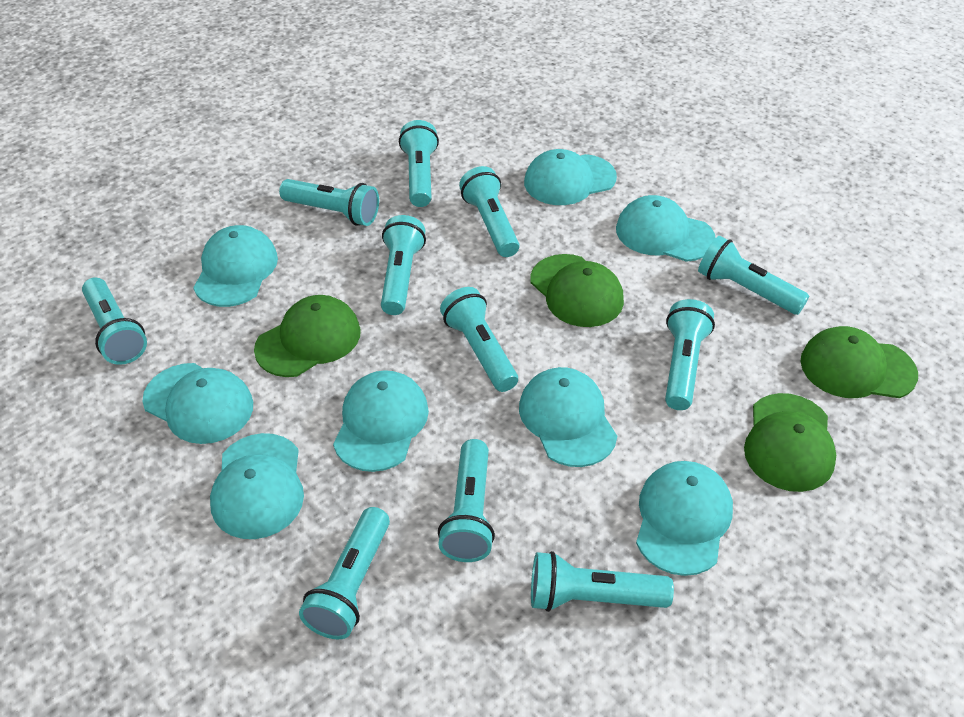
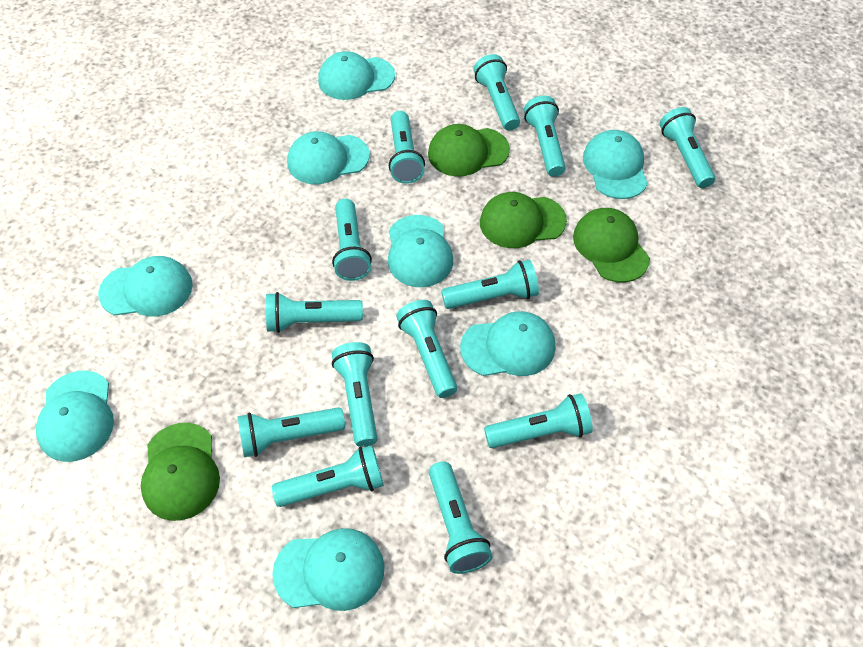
turquoise flashlight: [82,277,147,365] [279,179,379,226] [299,507,390,639] [381,215,426,315] [399,120,439,207] [438,439,495,562] [440,287,518,392] [459,166,519,257] [531,551,674,612] [665,299,715,410] [698,236,809,315] = 11 -> [237,407,345,457] [266,292,363,333] [272,445,384,507] [332,199,372,281] [332,342,377,447] [389,111,425,184] [396,300,457,398] [429,461,493,574] [441,259,539,309] [474,54,520,131] [484,393,593,448] [524,96,566,177] [659,107,715,188] = 13

